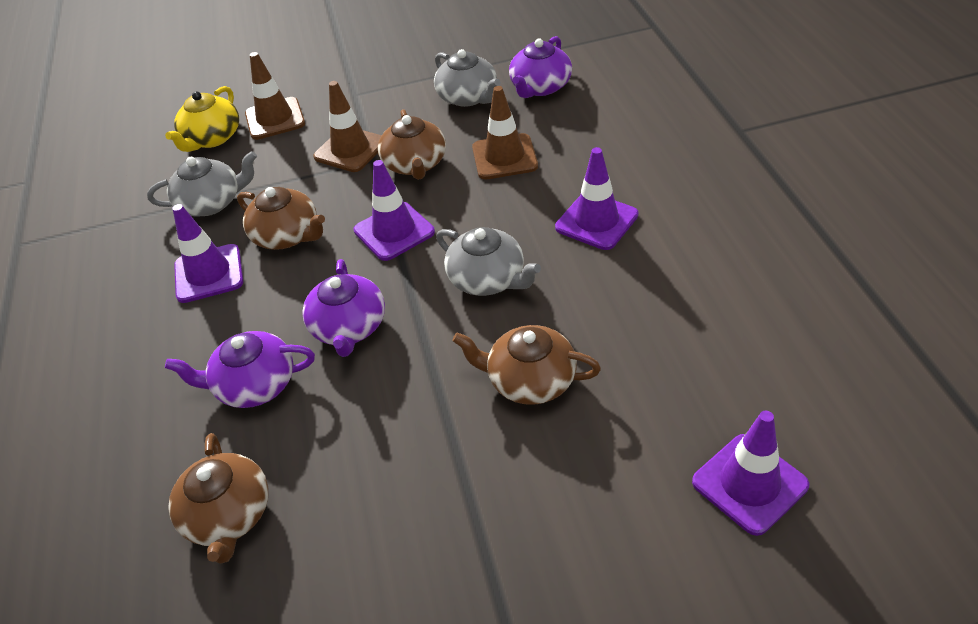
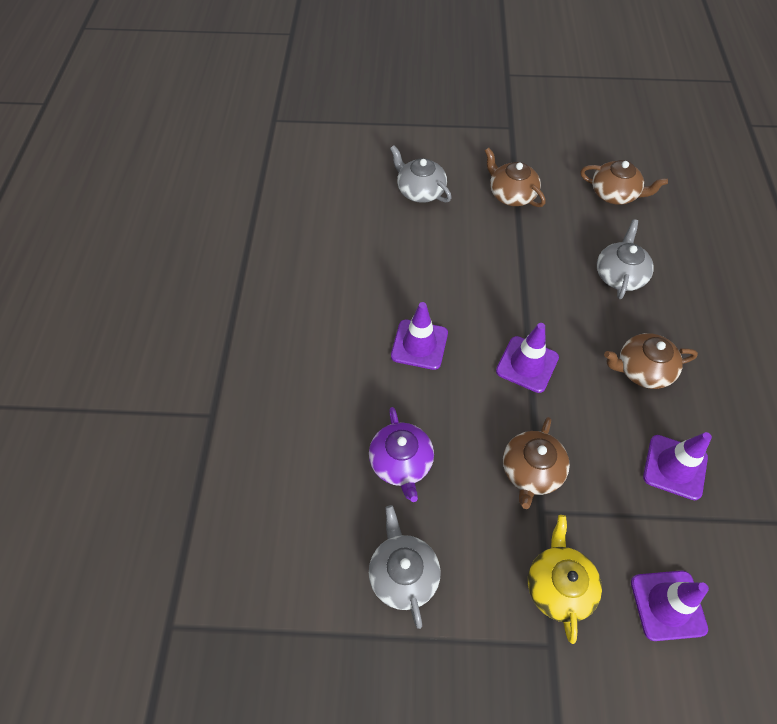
brown traffic cone: [245,52,305,140] [313,81,382,172] [472,86,538,179] = 3 -> none = 0
purple teapot: [165,331,315,408] [302,259,385,357] [509,36,572,98] = 3 -> [369,407,434,502] = 1

